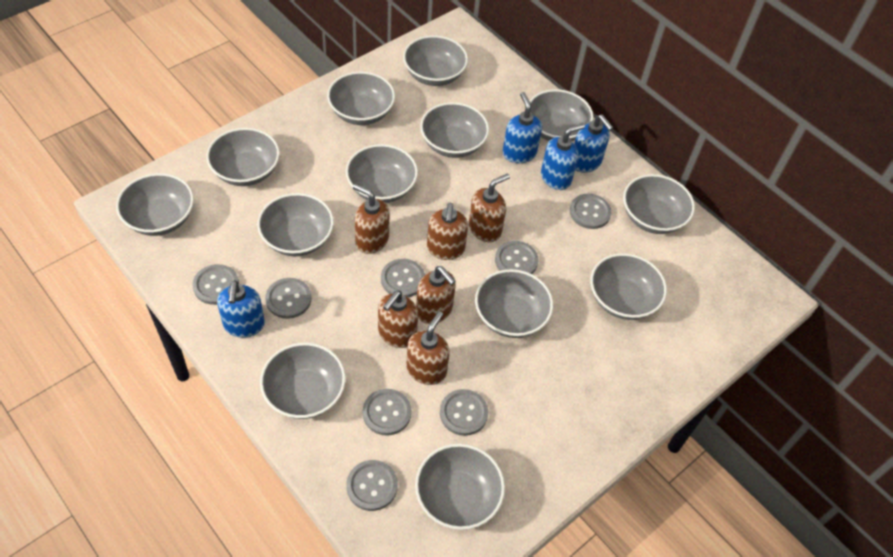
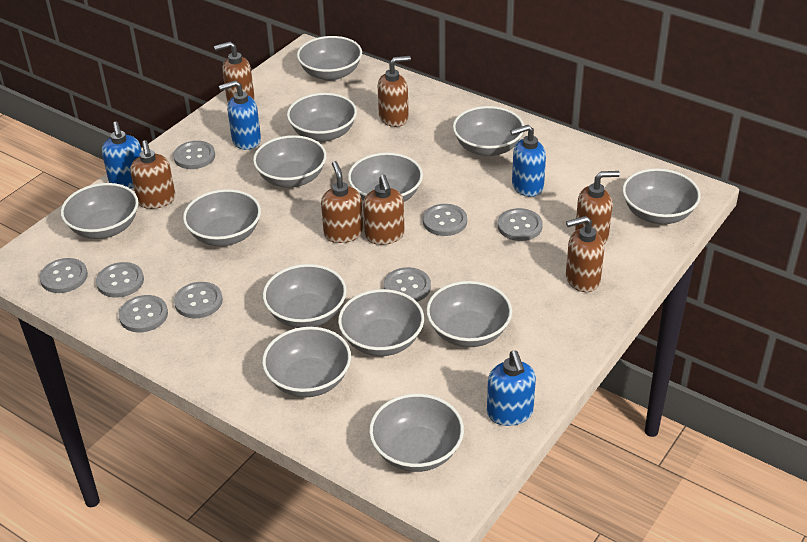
brown soap dispenser: [353,184,390,254] [378,291,418,348] [406,311,450,385] [416,266,456,324] [427,203,468,260] [469,173,510,242] = 6 -> [130,140,175,209] [214,42,255,102] [321,161,363,243] [363,175,405,245] [378,56,411,127] [566,216,604,292] [575,171,620,244] = 7

